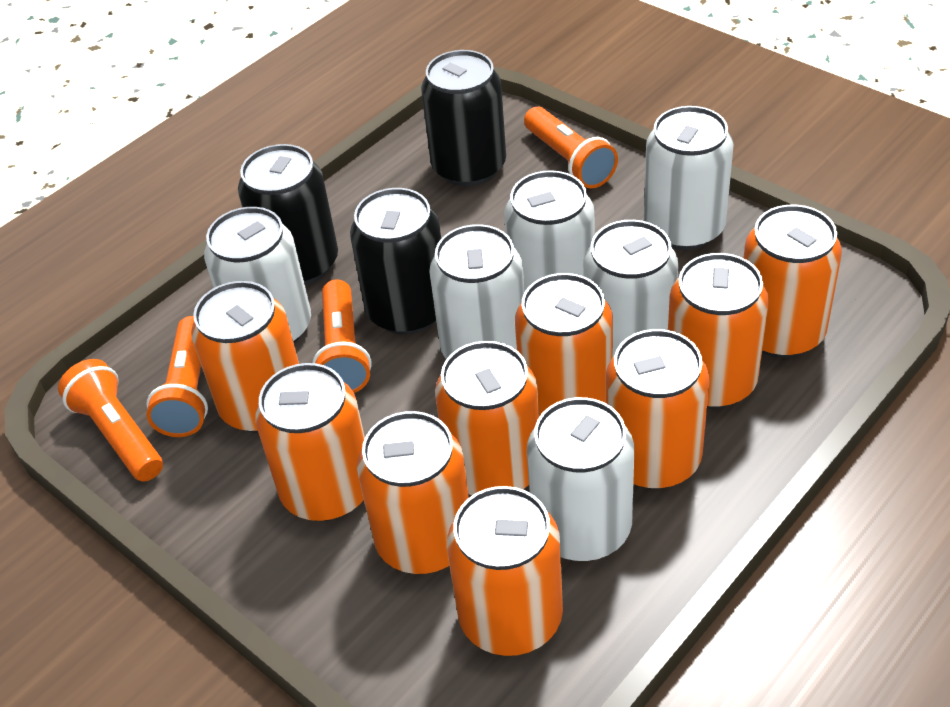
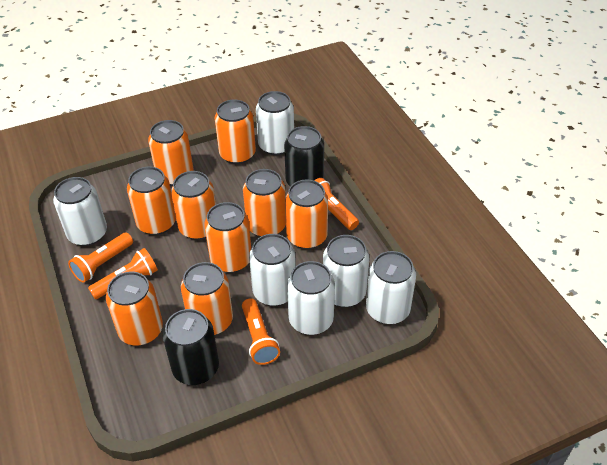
black can: [238,144,338,285] [350,188,441,335] [421,50,506,186] = 3 -> [163,309,219,385] [284,126,324,186] = 2

